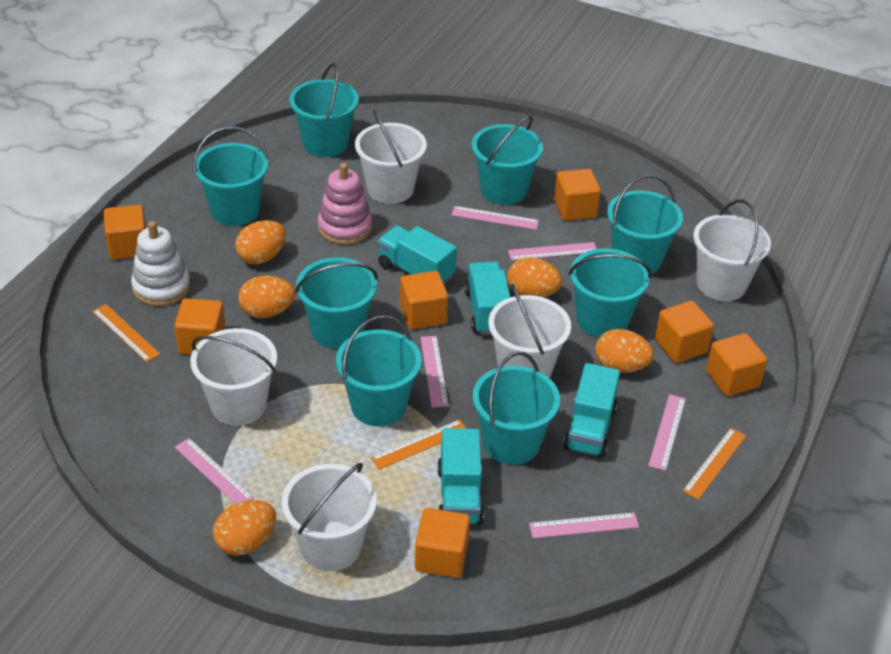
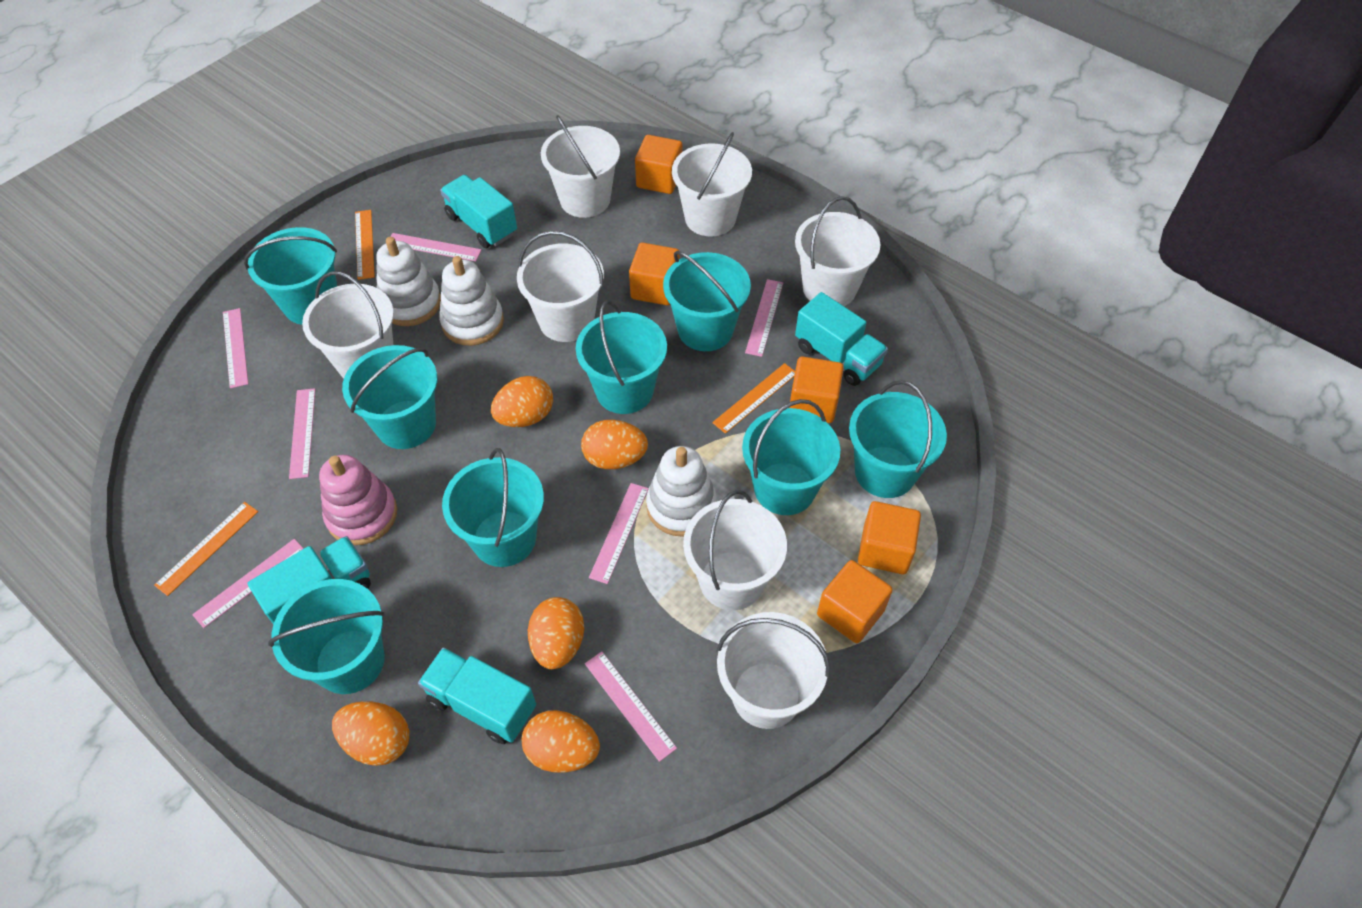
orange cube: [104,205,146,260] [174,298,226,355] [400,271,448,329] [415,508,470,578] [554,169,601,221] [655,301,714,363] [706,333,767,396] = 7 -> [629,243,680,305] [635,135,682,194] [789,356,844,423] [817,560,893,643] [858,501,921,574] = 5
pink ruler: [175,438,254,504] [420,336,449,407] [451,206,539,230] [508,242,597,261] [529,512,639,538] [648,394,686,471] = 6 -> [192,539,304,628] [223,308,248,389] [289,388,316,479] [390,233,482,261] [585,651,677,762] [589,483,649,584] [745,279,783,357] = 7
white bucket: [190,328,277,426] [282,463,377,571] [355,110,427,204] [488,284,571,378] [693,200,771,301] = 5 -> [302,271,394,378] [517,231,604,342] [541,115,620,218] [672,132,752,236] [683,490,787,610] [716,612,830,729] [795,196,880,306] = 7
white stacking toy: [131,221,190,306] = 1 -> [376,237,441,326] [439,256,504,346] [646,446,717,537] = 3

